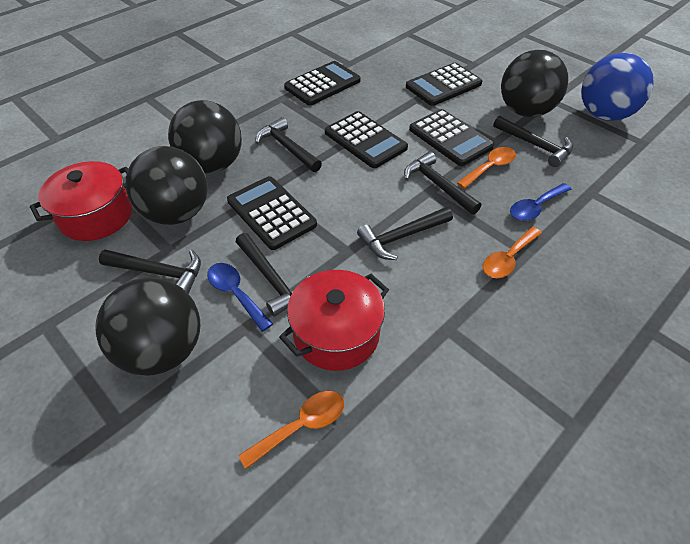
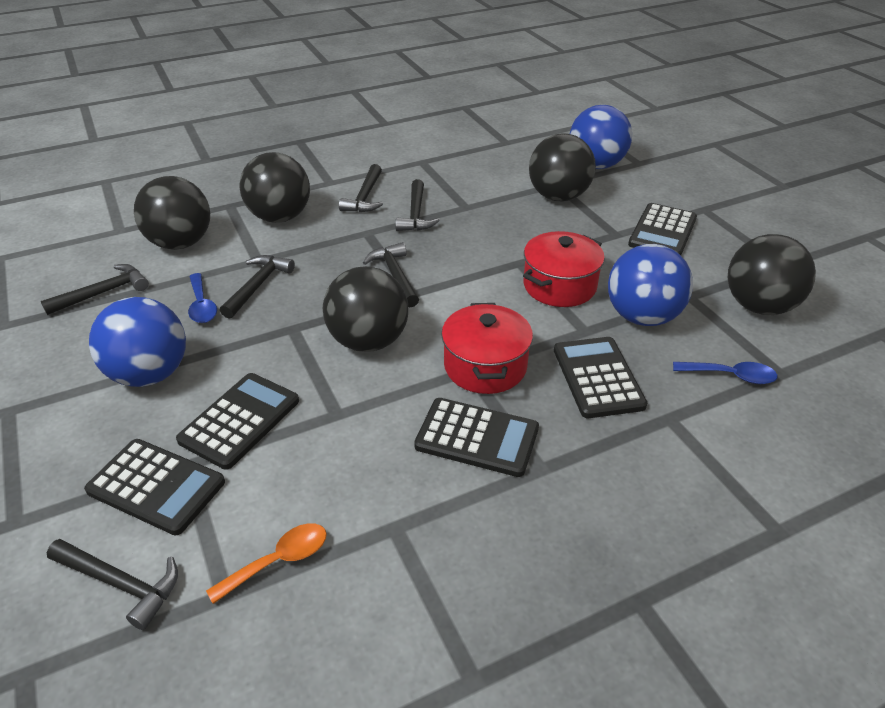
black ball: [95,277,200,376] [126,146,208,225] [168,100,242,174] [501,50,568,117] = 4 -> [134,176,210,250] [239,152,310,223] [323,266,408,352] [529,133,596,201] [728,234,816,315] = 5
blue ball: [581,53,654,121] = 1 -> [89,297,186,387] [570,105,632,169] [608,244,693,326] = 3
orange spoon: [238,391,344,469] [457,147,516,189] [483,227,542,278] = 3 -> [206,523,327,604] = 1

